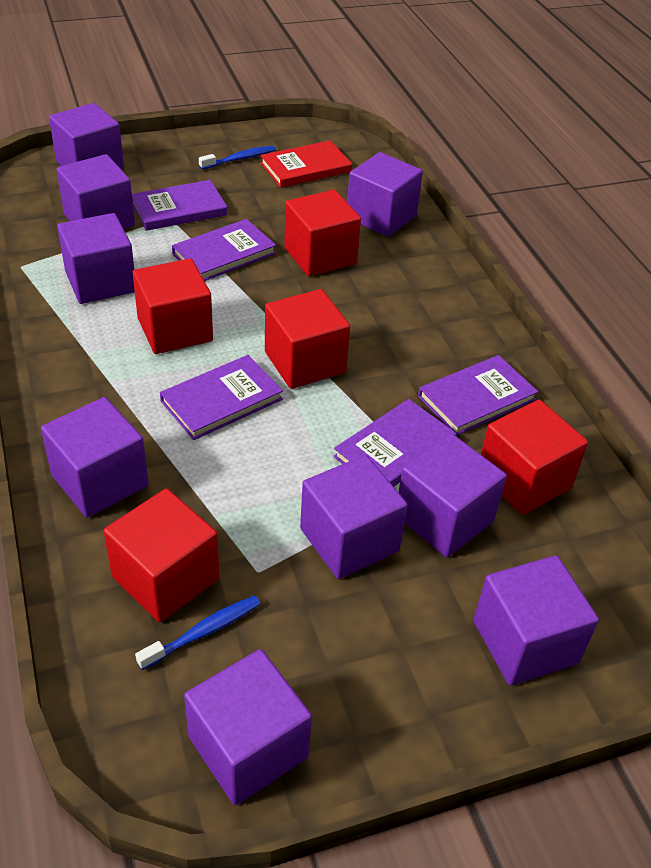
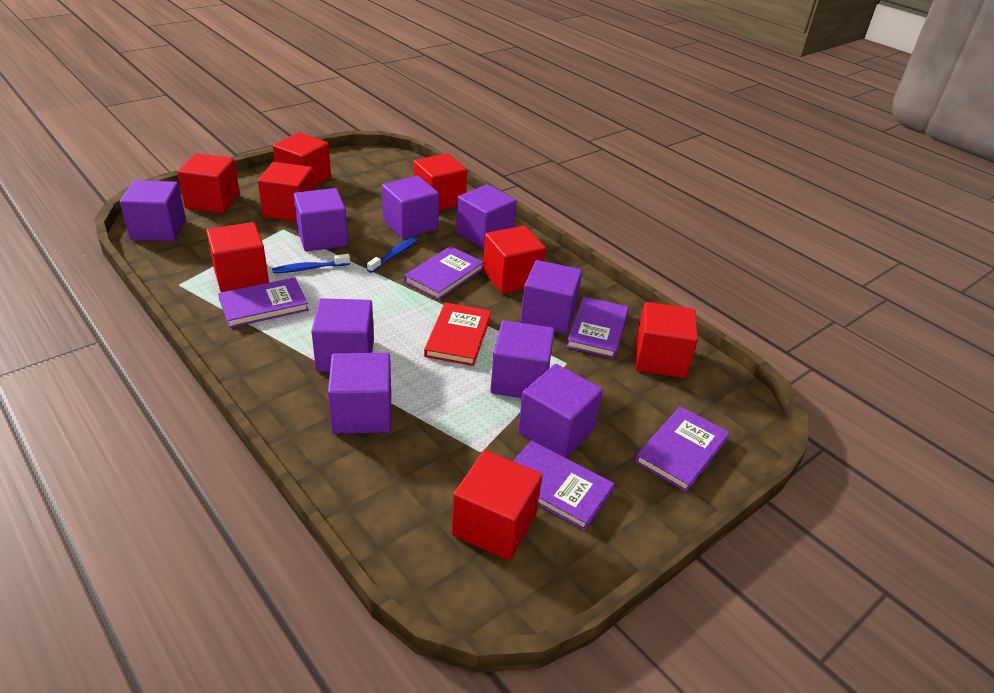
red cube: [104,488,219,623] [133,258,213,354] [265,289,350,389] [284,190,361,277] [481,400,588,515] = 5 -> [177,153,240,213] [206,222,269,292] [258,162,314,222] [273,132,331,187] [414,153,467,211] [452,450,542,561] [483,226,546,294] [635,302,698,378] = 8

